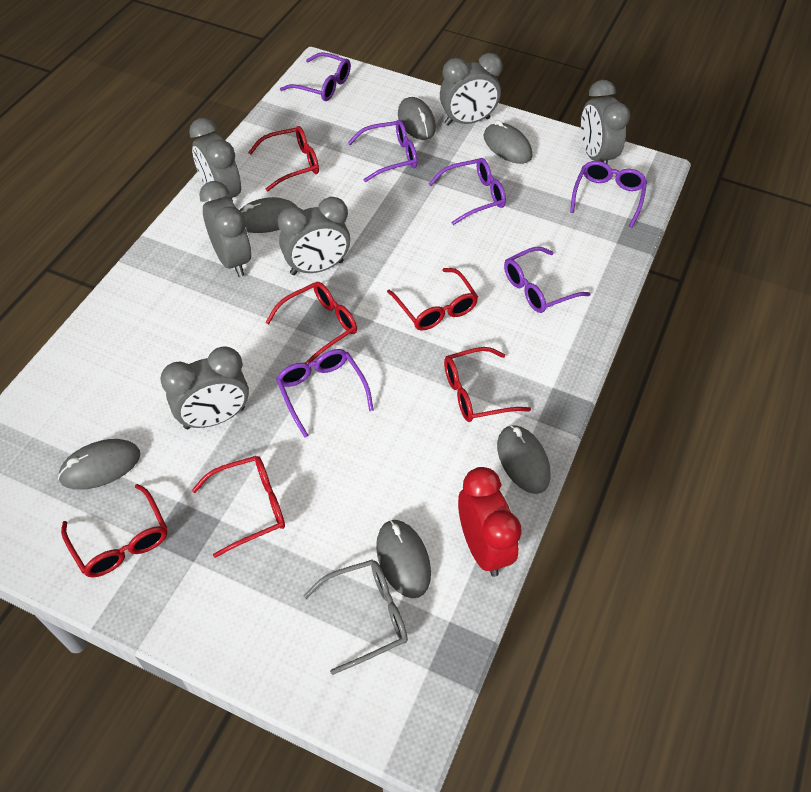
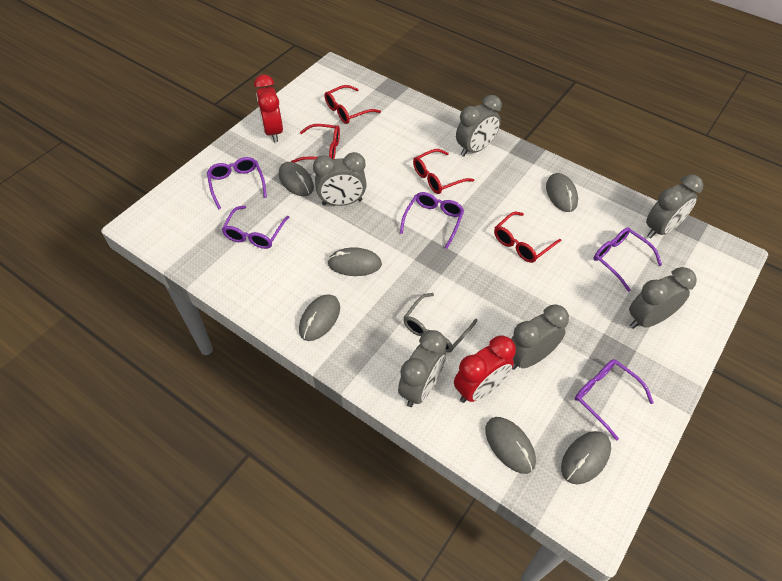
purple glasses: [276,349,374,438] [280,52,351,101] [348,120,417,182] [429,158,506,225] [504,247,591,313] [570,161,647,228] = 6 -> [207,157,267,210] [222,206,290,249] [400,192,464,249] [575,359,654,441] [594,228,662,292] = 5
red clock: [458,467,522,577] = 1 -> [254,75,283,143] [454,335,516,403] = 2
red glasses: [61,484,167,577] [192,456,285,558] [248,126,319,191] [265,282,357,364] [387,268,478,330] [444,347,531,422] = 6 -> [291,124,340,163] [324,85,381,124] [413,149,474,194] [494,211,561,263] = 4

